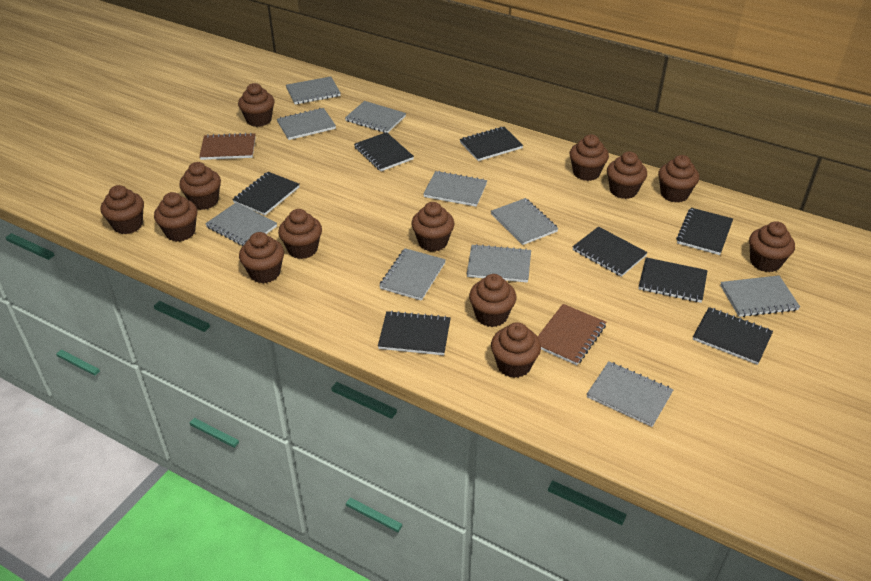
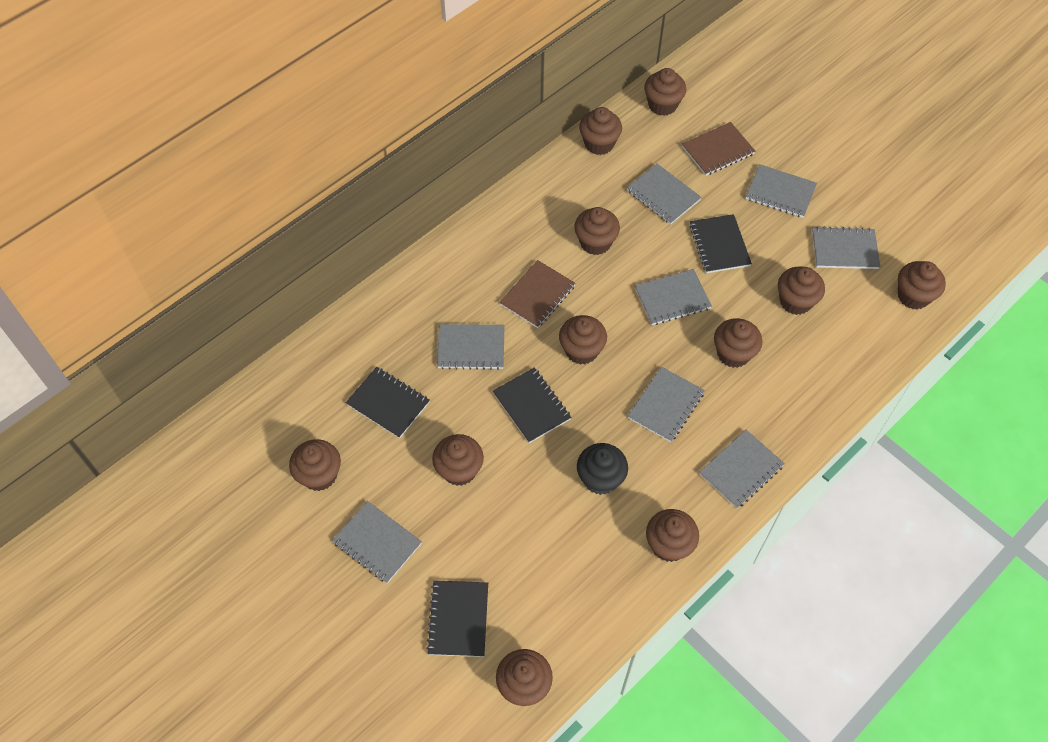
black cupcake: none = 0 -> [577,443,628,495] = 1
black notebook: [232,172,300,215] [354,132,414,171] [378,311,451,355] [460,127,523,161] [573,226,648,277] [639,257,708,303] [676,208,733,255] [693,307,773,365] = 8 -> [346,367,430,439] [426,580,488,657] [493,368,571,443] [689,214,752,273] = 4
brown cupcake: [101,185,144,234] [154,192,197,242] [179,162,221,210] [238,83,275,127] [239,232,284,283] [278,209,322,259] [411,202,454,252] [469,274,516,327] [491,322,541,378] [569,134,609,181] [607,152,647,199] [658,155,699,203] [749,221,795,272] = 13 -> [289,439,341,491] [432,434,484,486] [496,649,553,706] [559,315,607,365] [574,207,620,255] [579,107,622,155] [644,68,686,116] [646,509,699,562] [714,318,762,368] [778,266,825,315] [898,261,946,309] = 11
grey notebook: [205,203,277,246] [277,108,336,140] [286,77,341,105] [345,101,406,133] [379,248,446,301] [423,171,487,207] [467,244,531,283] [491,198,559,245] [587,361,673,427] [720,275,800,317] = 10 -> [332,501,422,584] [437,324,505,370] [627,164,702,224] [628,367,705,442] [635,269,712,325] [699,430,785,508] [745,164,817,218] [812,226,881,269] = 8

